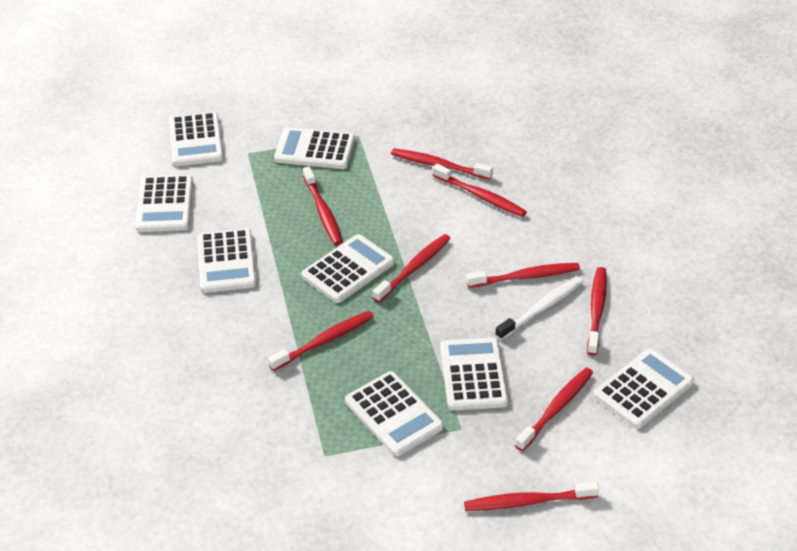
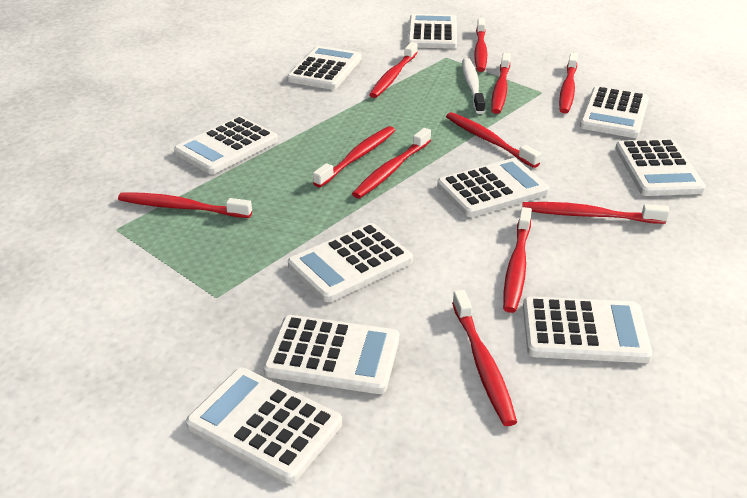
red toothbrush: [268,311,374,371] [303,166,343,245] [373,234,451,303] [391,148,493,180] [433,164,527,217] [464,482,599,511] [466,263,580,288] [515,367,593,451] [587,267,607,355] = 9 -> [118,192,252,218] [313,126,395,188] [352,128,431,198] [369,42,418,98] [446,112,541,168] [452,290,517,426] [474,18,487,72] [491,53,511,114] [503,207,532,313] [522,202,669,224] [559,53,578,113] = 11
white calculator: [135,175,193,232] [169,112,224,166] [197,228,257,293] [274,127,355,169] [301,234,394,303] [345,371,443,456] [440,338,508,411] [594,348,694,429] = 8 -> [174,116,278,174] [186,368,342,484] [263,315,399,394] [287,46,362,90] [288,223,413,302] [408,14,457,49] [437,158,549,217] [523,296,652,363] [580,86,649,138] [615,139,706,196] = 10

